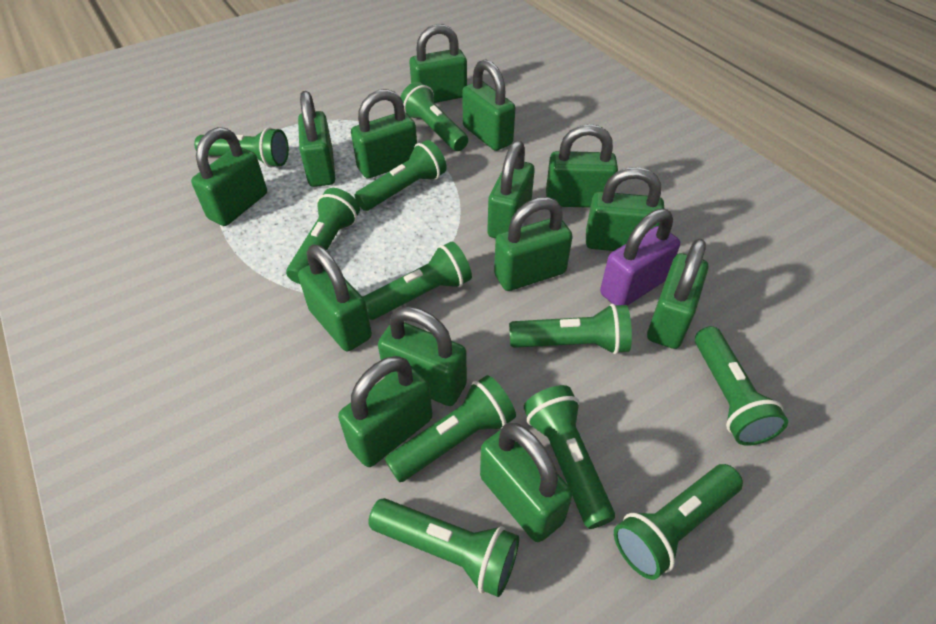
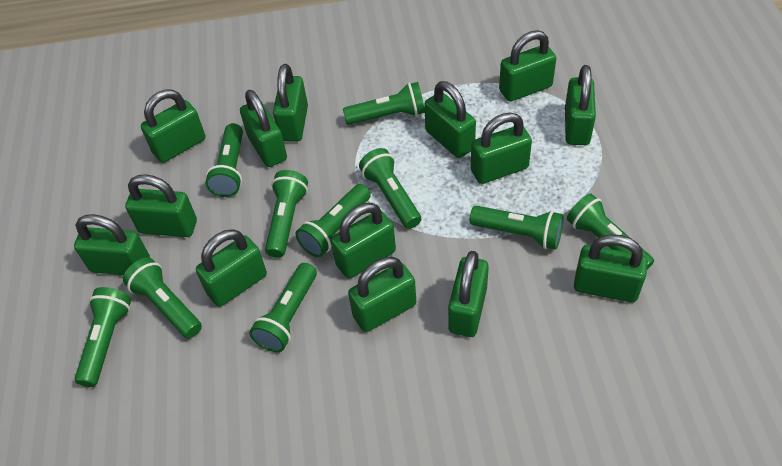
green flashlight: [194,127,289,168] [286,188,360,284] [355,140,447,211] [363,241,472,320] [368,498,519,597] [385,375,516,482] [400,82,468,151] [509,304,632,354] [524,385,615,529] [614,464,743,580] [695,326,788,446] = 11 -> [74,287,131,387] [123,258,202,339] [205,123,243,197] [249,263,317,352] [265,170,308,258] [296,184,371,257] [343,82,425,125] [359,148,421,229] [470,206,564,250] [567,193,654,270] = 10
purple padlock: [600,209,680,306] = 1 -> none = 0

